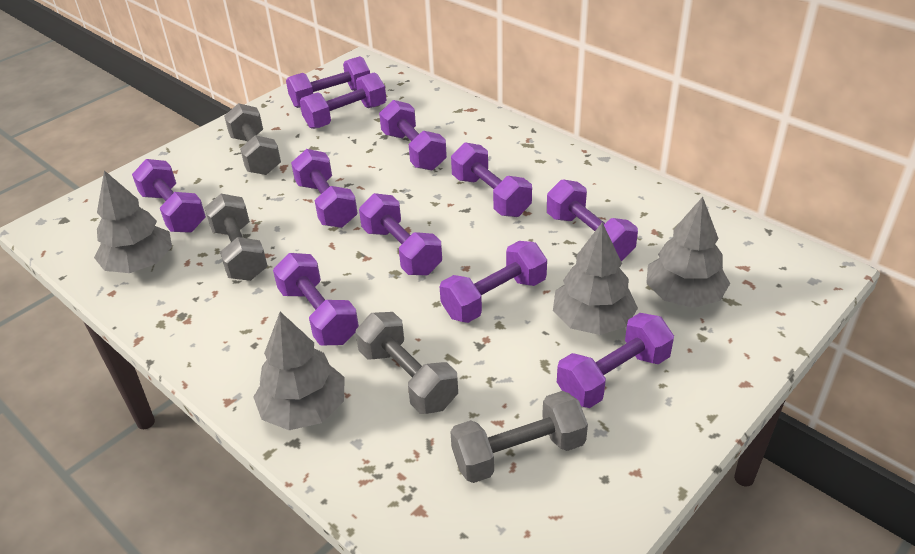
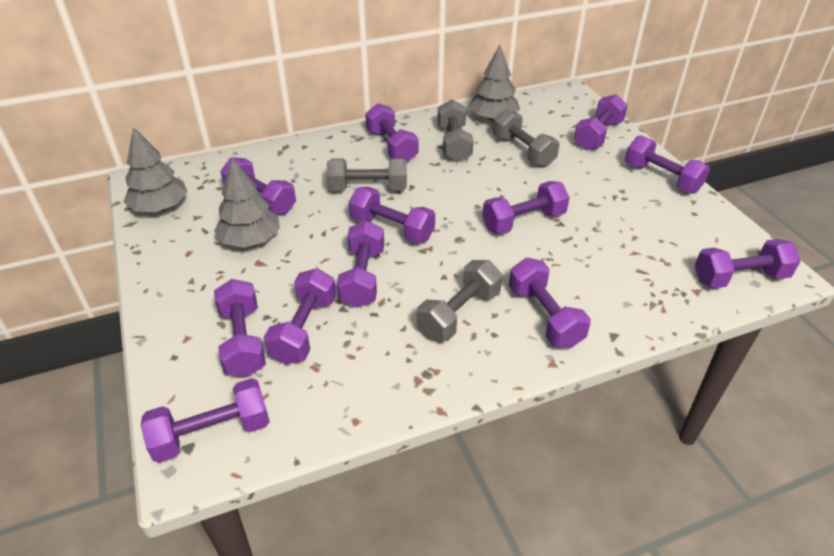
grey tree: [94,170,172,273] [253,312,345,430] [553,222,638,335] [646,197,730,308] = 4 -> [124,127,187,212] [214,158,280,248] [469,45,520,121] = 3
purple dumbbell: [132,159,206,233] [273,253,359,345] [286,56,370,108] [291,149,358,228] [300,72,386,129] [359,193,442,275] [379,100,447,170] [440,241,547,323] [451,142,532,217] [547,179,638,261] [557,313,674,408] = 11 -> [141,378,270,463] [214,279,266,377] [220,157,296,215] [264,268,336,365] [337,220,384,308] [349,187,435,244] [365,103,418,163] [482,181,570,234] [509,258,591,348] [574,94,628,150] [625,135,710,193] [695,239,801,289] = 12

